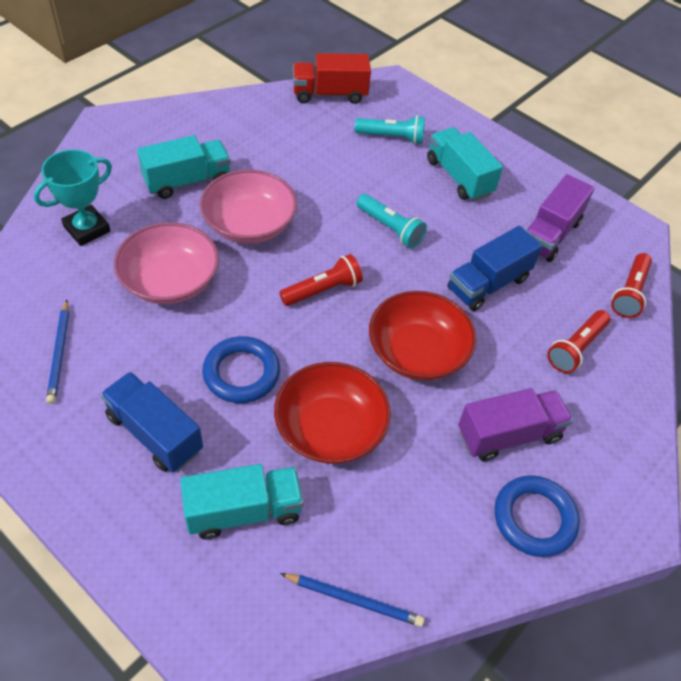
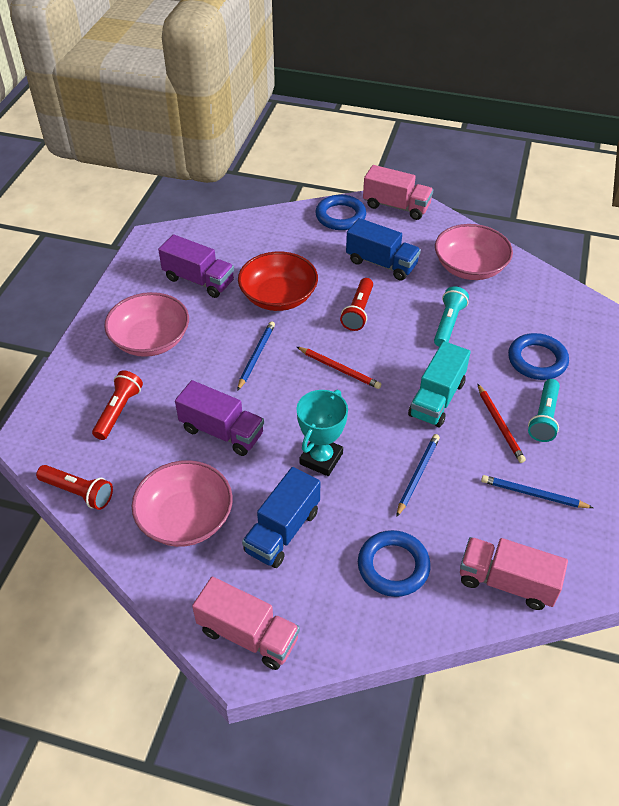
blue pencil: [46,300,69,404] [280,573,425,627] = 2 -> [237,321,275,391] [396,434,440,517] [481,475,593,508] = 3
blue ring: [202,336,280,403] [495,475,580,557] = 2 -> [315,195,366,230] [358,530,431,597] [508,333,569,380] = 3
pink bowl: [114,222,219,304] [200,169,297,244] = 2 -> [104,292,189,357] [132,460,233,547] [435,224,513,280] = 3
pink truck: none = 0 -> [192,577,300,670] [363,165,433,220] [460,537,568,610] = 3
red bowl: [274,362,391,464] [369,291,476,381] = 2 -> [238,252,318,311] = 1
red pencil: none = 0 -> [297,347,381,389] [478,384,526,463] = 2
red truck: [293,53,371,104] = 1 -> none = 0
turquoise truck: [137,135,231,199] [180,464,303,539] [427,127,503,201] = 3 -> [408,341,471,428] = 1

